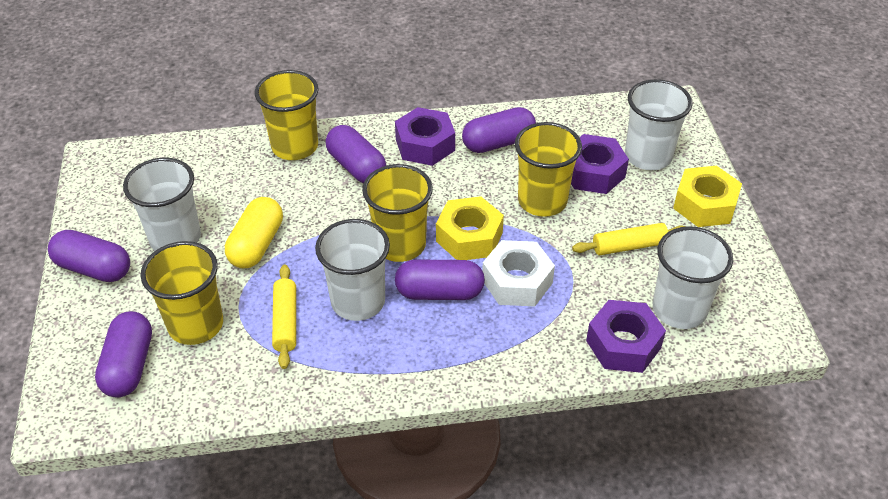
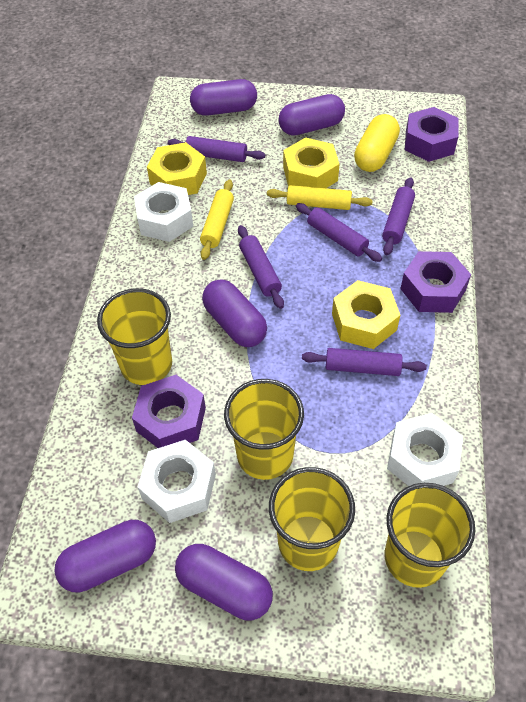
purple rolling pin: none = 0 -> [168,136,265,162] [238,225,284,309] [296,203,382,262] [302,348,427,376] [382,177,415,255] = 5
white cup: [123,158,201,251] [315,219,390,321] [625,79,692,170] [653,226,733,329] = 4 -> none = 0
white nut: [482,240,555,307] = 1 -> [134,182,193,242] [138,440,216,523] [387,413,463,486] = 3
yellow nut: [436,196,504,260] [673,166,742,227] = 2 -> [147,142,207,195] [283,137,340,188] [332,280,400,349] = 3

